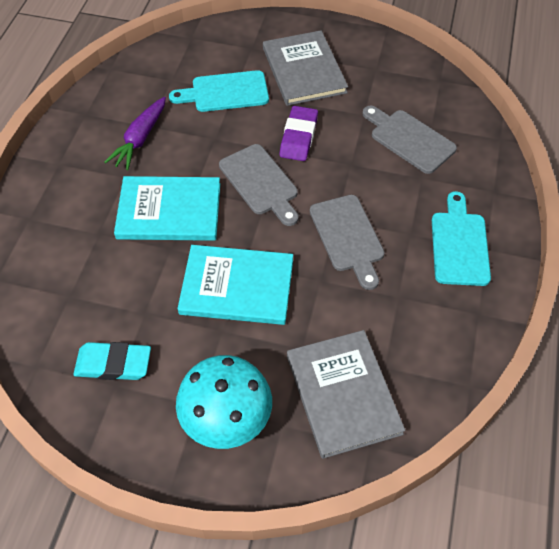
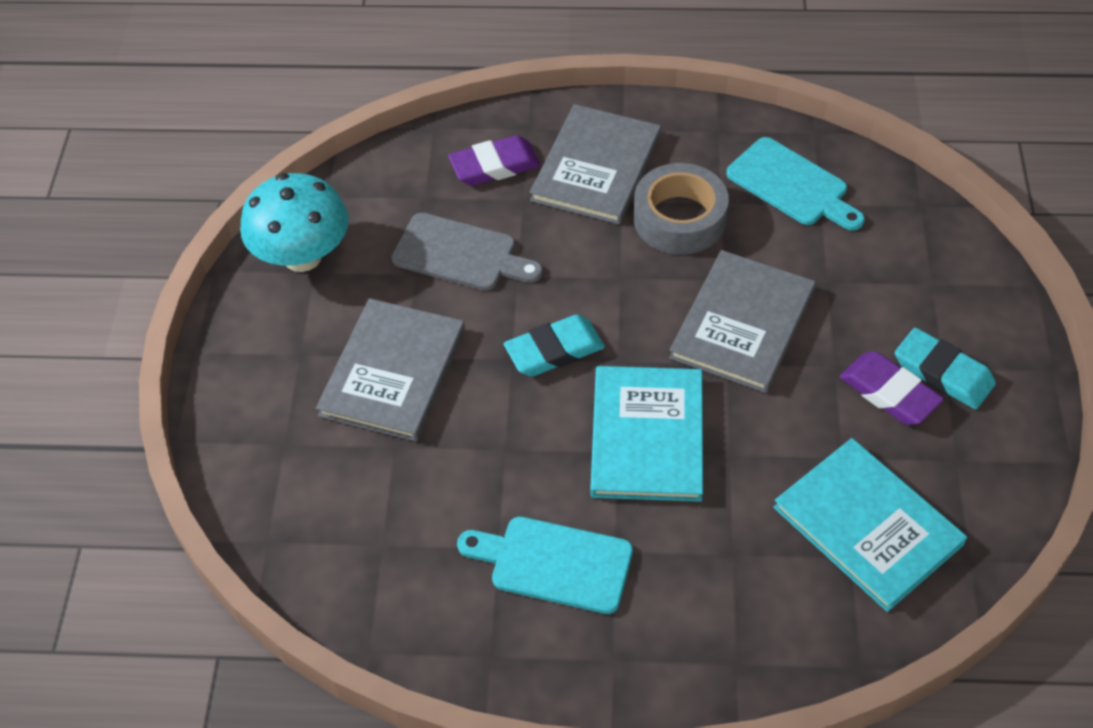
grey book: [263,30,348,106] [287,330,405,459] = 2 -> [316,298,465,441] [530,104,661,225] [669,250,816,393] = 3
grey cutting board: [219,144,298,226] [310,195,385,290] [362,106,457,174] = 3 -> [392,213,543,291] = 1
grey tape: none = 0 -> [634,163,729,255] = 1
purple carrot: [105,97,166,170] = 1 -> none = 0
purple eraser: [280,106,318,161] = 1 -> [448,135,541,186] [839,351,944,425] = 2
turquoise eraser: [73,342,151,380] = 1 -> [504,315,605,376] [895,328,996,409] = 2

